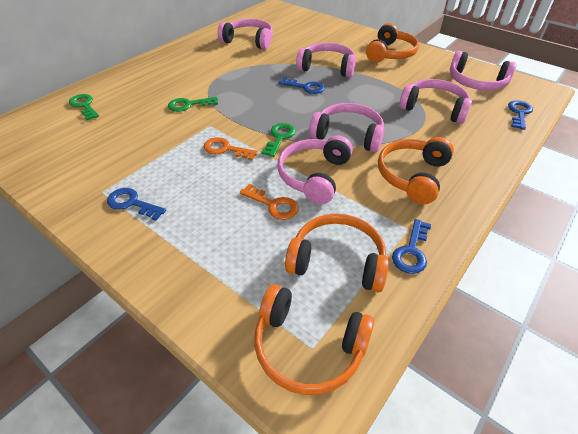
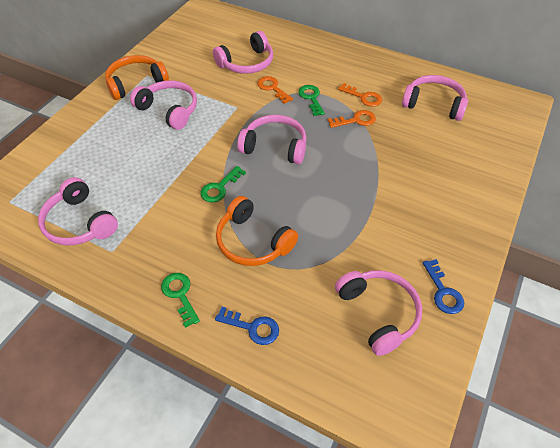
blue key: [107,188,166,221] [279,77,325,94] [392,219,431,274] [508,100,533,130] = 4 -> [215,307,279,345] [423,259,464,314] = 2
orange headphones: [254,284,374,395] [285,214,389,292] [366,23,419,62] [378,137,454,204] = 4 -> [105,55,169,100] [216,196,298,266] = 2
orange key: [203,137,258,161] [240,184,299,220] = 2 -> [257,76,293,104] [328,110,376,128] [338,83,382,107] = 3

